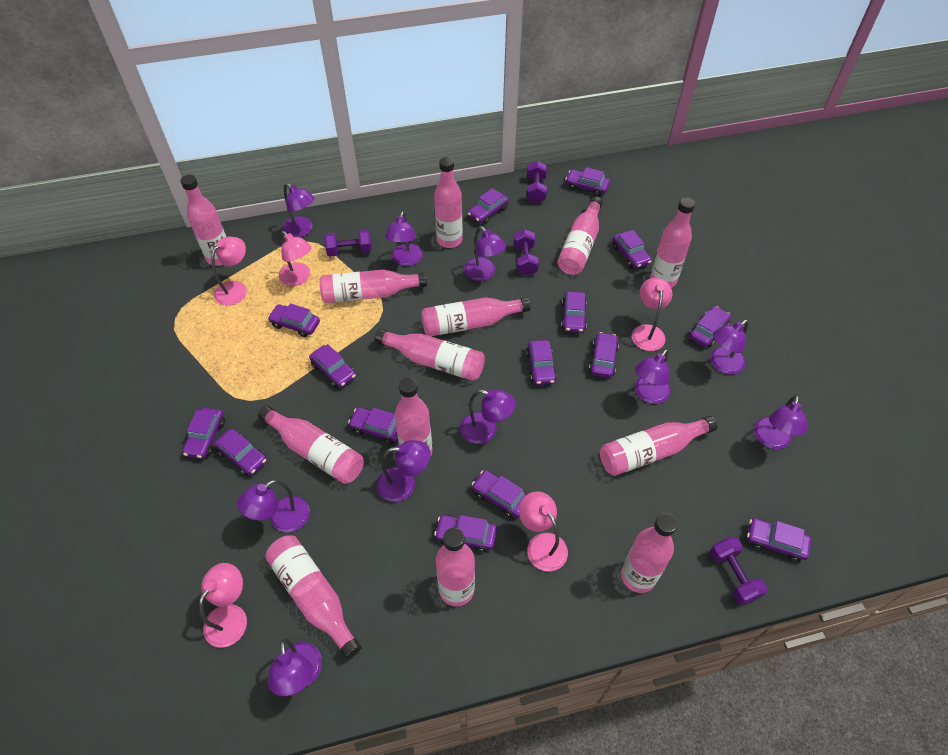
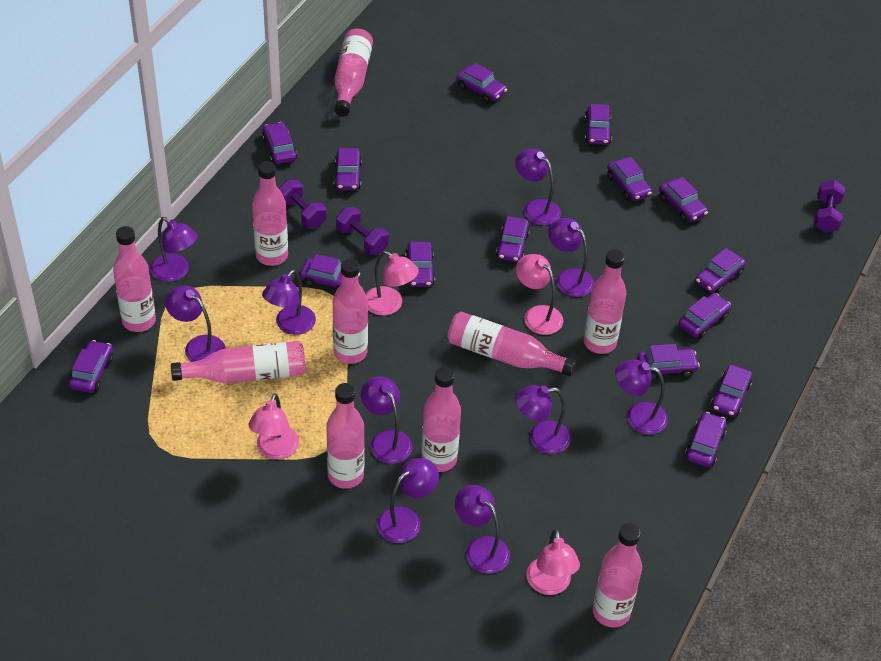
pink bottle: [180,175,226,266] [258,405,364,484] [265,535,362,660] [319,270,427,303] [375,329,485,381] [395,377,432,457] [421,297,530,336] [434,157,463,248] [436,528,475,607] [557,196,603,275] [600,416,717,476] [621,513,677,593] [650,197,695,288] = 13 -> [113,226,156,332] [171,341,306,384] [252,161,288,266] [327,383,365,489] [333,259,368,364] [334,28,373,116] [421,367,461,472] [448,311,576,377] [584,250,627,354] [593,523,642,628] = 10
pink lamp: [199,563,247,648] [211,237,247,305] [279,231,311,286] [519,492,568,571] [632,278,672,351] = 5 -> [249,393,299,459] [366,251,419,316] [516,254,563,335] [527,529,580,595] = 4
purple dumbbell: [324,229,372,257] [514,229,539,276] [527,161,547,203] [710,537,768,605] = 4 -> [278,180,327,228] [336,207,389,255] [814,180,845,233] = 3

